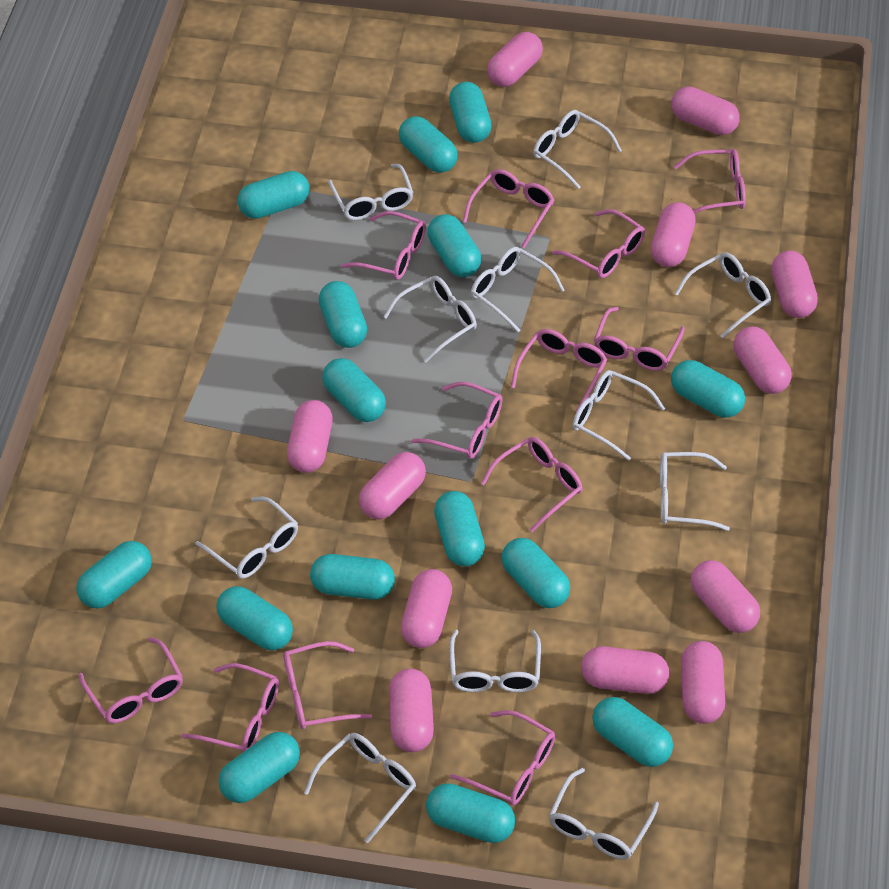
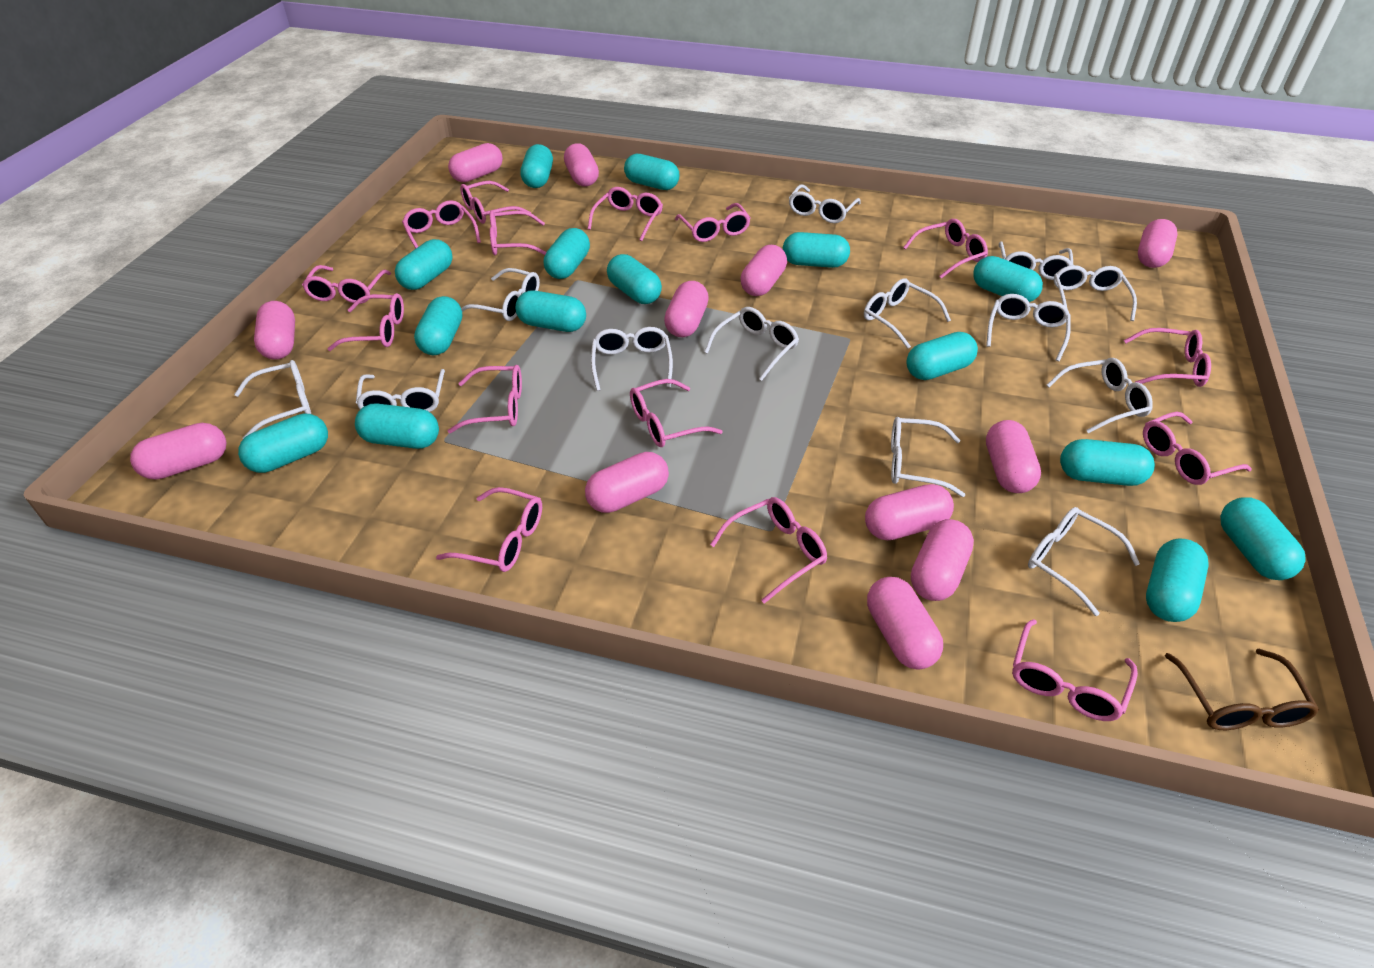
brown glasses: none = 0 -> [1165,649,1319,730] = 1
pink glasses: [78,637,183,723] [181,663,279,752] [283,641,372,729] [341,211,426,280] [412,382,502,459] [450,710,555,805] [463,169,554,248] [481,437,583,532] [511,329,607,412] [552,209,645,278] [594,307,685,371] [674,149,746,214] = 12 -> [302,265,391,304] [327,293,404,351] [402,200,481,248] [436,487,542,572] [447,365,522,434] [460,181,531,224] [490,210,546,255] [588,187,663,241] [630,379,723,447] [675,203,750,242] [710,497,827,604] [903,219,988,279] [1012,619,1138,721] [1124,328,1211,387] [1143,412,1252,485] = 15
white glasses: [196,496,298,579] [304,733,416,843] [328,164,414,220] [383,276,477,362] [449,630,541,692] [471,247,565,332] [533,110,622,189] [549,768,659,860] [572,370,665,461] [660,452,730,531] [675,252,771,339] = 11 -> [234,360,311,439] [356,369,445,412] [461,268,540,321] [591,327,673,391] [704,307,799,381] [789,184,861,223] [864,278,951,349] [891,417,965,497] [986,294,1071,361] [999,241,1073,280] [1028,507,1140,616] [1047,358,1153,433] [1054,265,1137,321] = 13

